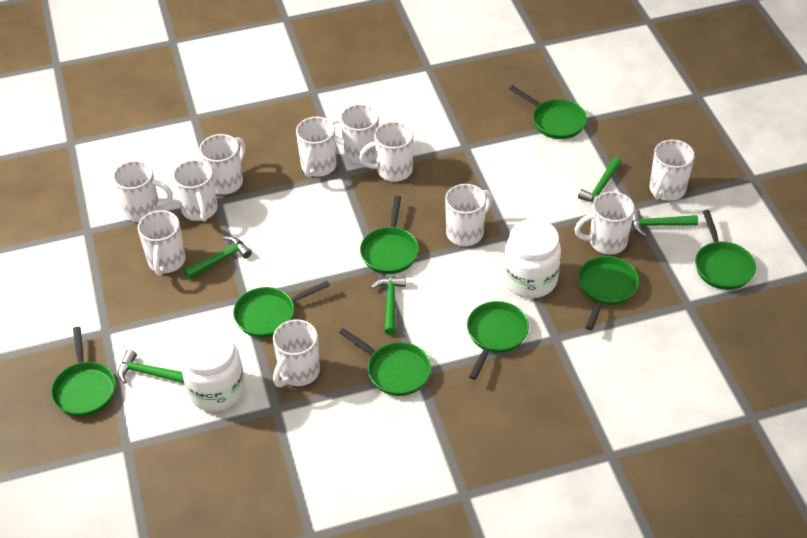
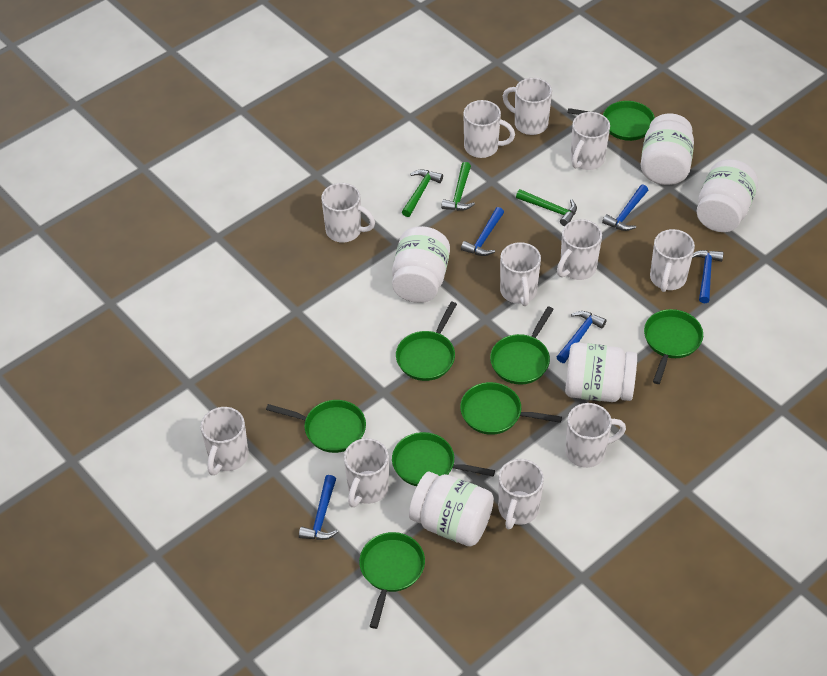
blue hammer: none = 0 -> [299,475,338,540] [461,207,504,256] [557,311,607,363] [602,185,648,231] [692,250,724,303] = 5
green hammer: [118,349,184,384] [184,236,252,279] [371,276,406,335] [578,157,622,202] [632,209,698,237] = 5 -> [402,170,443,217] [441,162,475,211] [516,189,577,226] = 3
white jar: [180,328,245,411] [504,219,561,298] = 2 -> [392,226,450,303] [409,472,494,547] [565,342,637,402] [640,113,694,185] [696,159,758,232] = 5

